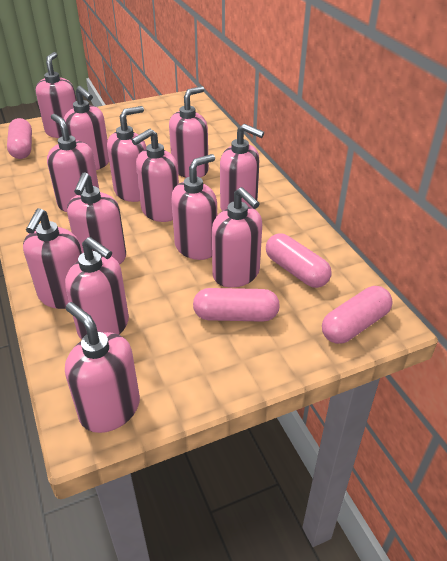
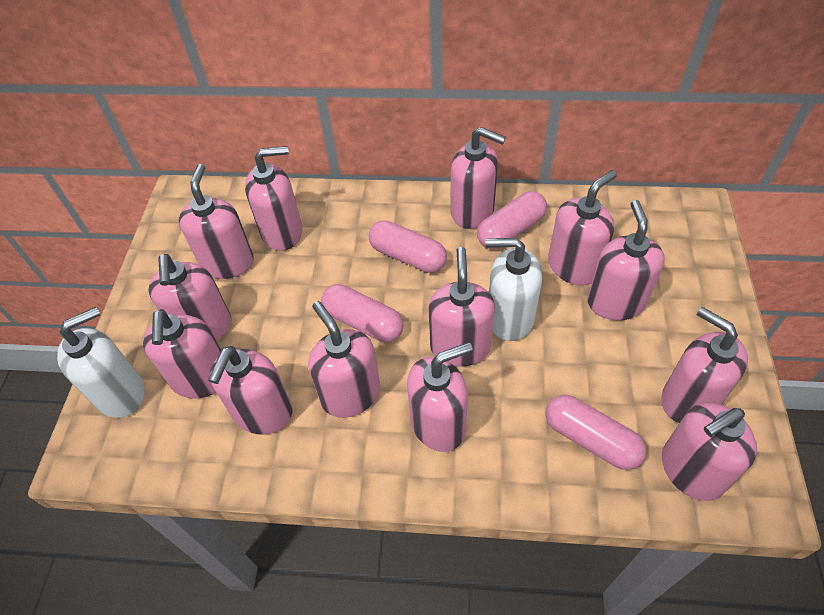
white soap dispenser: none = 0 -> [57,307,145,418] [485,238,542,341] = 2

